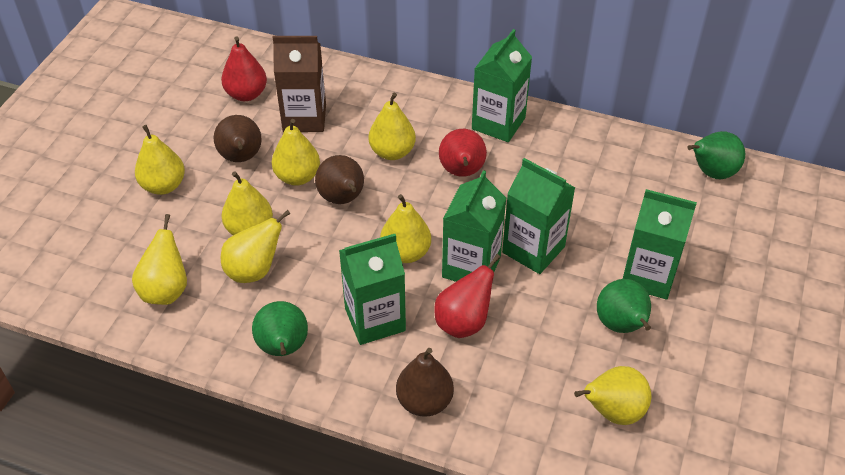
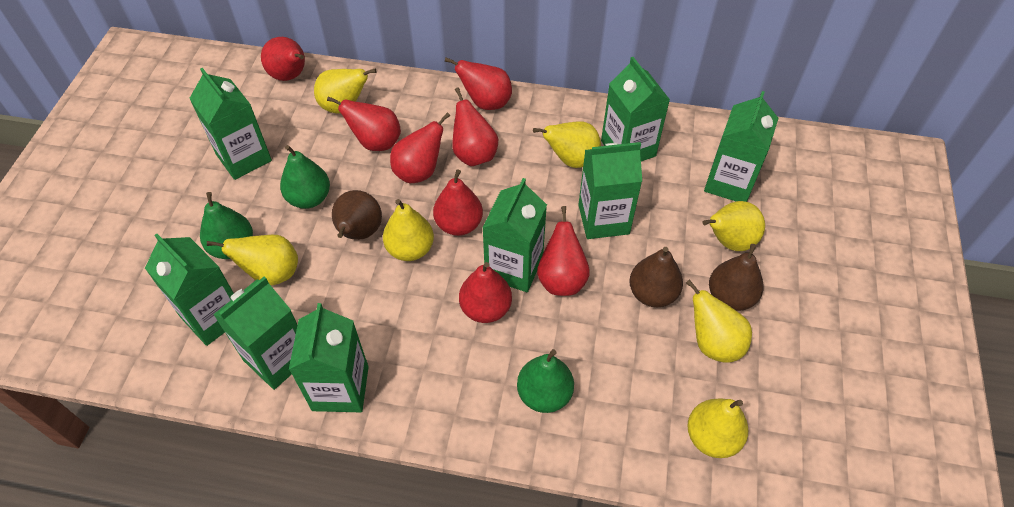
brown carton: [273,36,326,132] = 1 -> none = 0
green carton: [339,234,406,345] [442,170,506,282] [472,29,532,142] [502,158,576,274] [623,189,697,300] = 5 -> [145,234,234,346] [189,68,272,180] [213,276,297,390] [289,303,369,412] [482,178,547,292] [578,142,642,239] [601,57,670,162] [704,91,778,202] = 8
red pear: [221,36,267,101] [434,254,501,338] [439,129,487,177] = 3 -> [261,37,305,81] [327,96,401,151] [390,112,450,183] [433,169,483,236] [444,57,512,110] [452,87,498,166] [459,262,512,323] [537,206,590,296] = 8
yellow pear: [132,214,187,305] [135,125,185,195] [221,210,291,283] [222,171,273,235] [272,119,320,186] [369,93,416,160] [380,194,431,263] [574,366,651,425] = 8 -> [207,235,298,285] [314,69,377,114] [383,199,434,261] [533,121,601,168] [686,279,752,363] [687,399,748,458] [702,201,765,251] = 7

